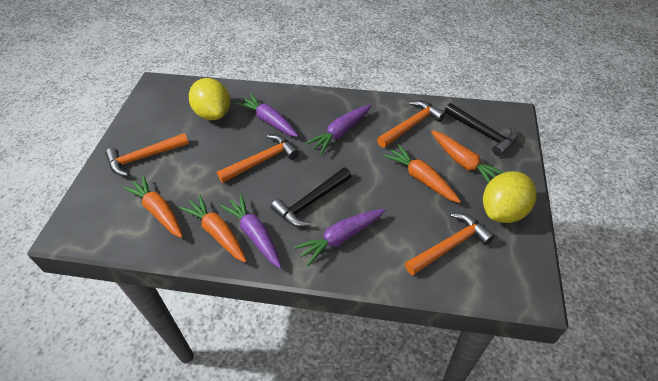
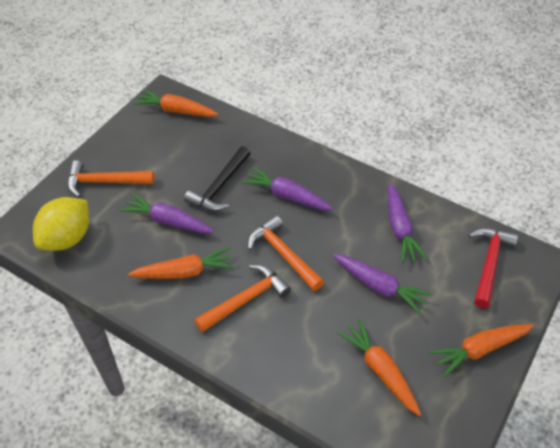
black hammer: [271,167,352,227] [444,103,518,156] = 2 -> [184,146,251,211] = 1
orange hammer: [105,133,189,176] [217,134,299,183] [377,100,446,148] [405,213,495,275] = 4 -> [67,160,154,197] [194,265,291,332] [248,215,324,291] = 3
red hammer: none = 0 -> [469,228,518,308] = 1
yellow lemon: [189,78,230,120] [483,171,537,223] = 2 -> [33,197,89,251] = 1

